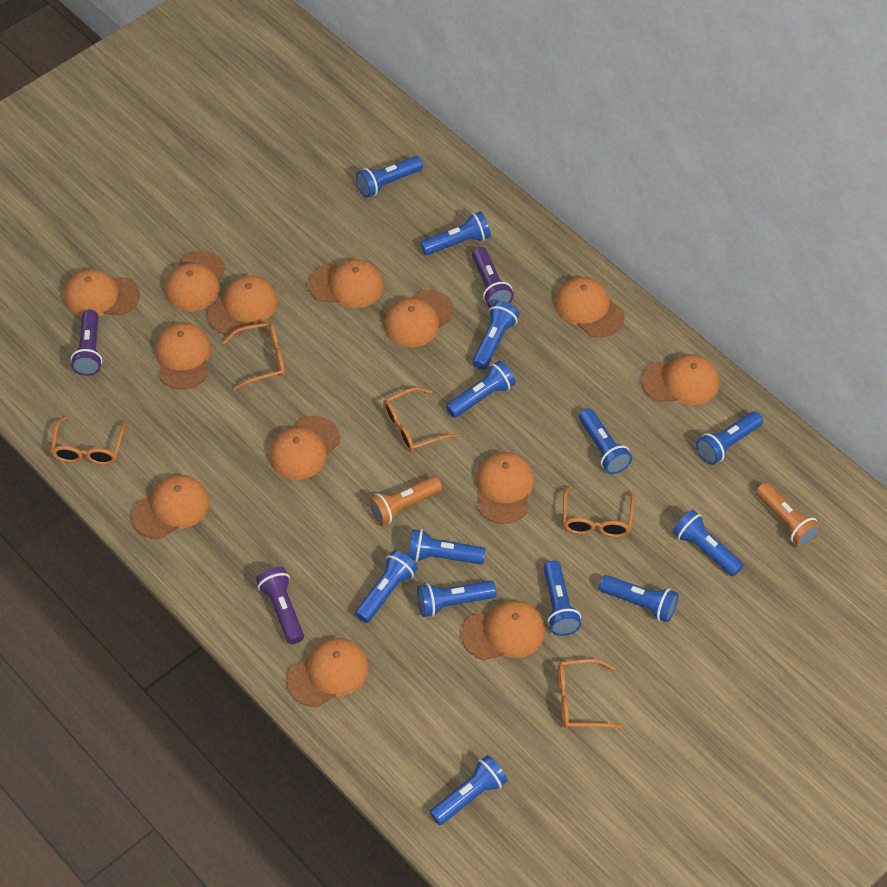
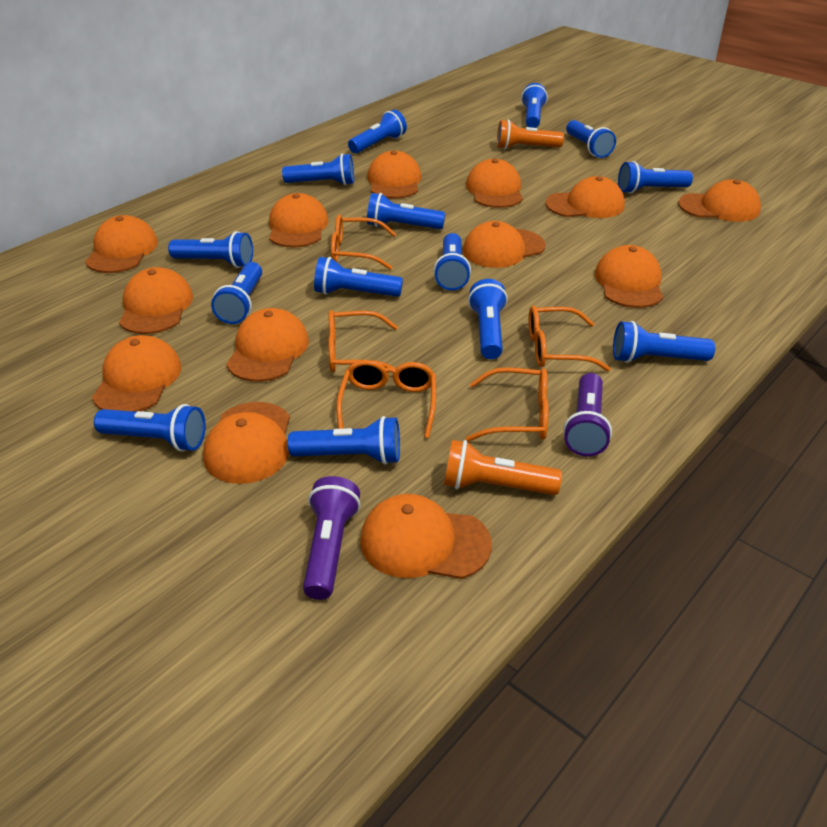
blue flashlight: [355,550,418,623] [356,156,423,198] [408,529,486,564] [417,581,496,617] [420,211,491,255] [430,755,507,825] [446,360,516,418] [472,301,519,370] [543,561,581,636] [579,408,632,474] [599,575,678,622] [673,510,744,577] [696,411,763,465] = 13 -> [94,404,205,452] [168,231,253,268] [211,262,262,324] [282,153,354,185] [288,416,400,465] [314,257,403,297] [348,110,407,153] [367,193,445,229] [434,233,471,291] [468,279,508,359] [521,83,548,128] [566,120,616,158] [613,321,715,363] [618,161,693,194] = 14
purple flashlight: [71,310,102,376] [256,567,304,644] [472,247,514,308] = 3 -> [303,476,361,600] [563,373,612,457] = 2

